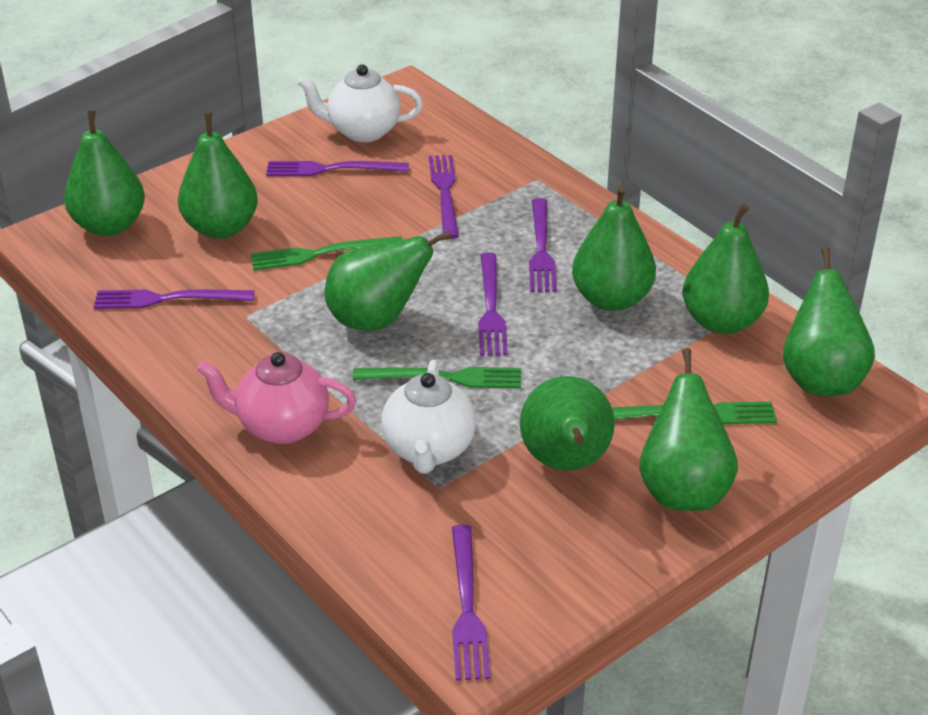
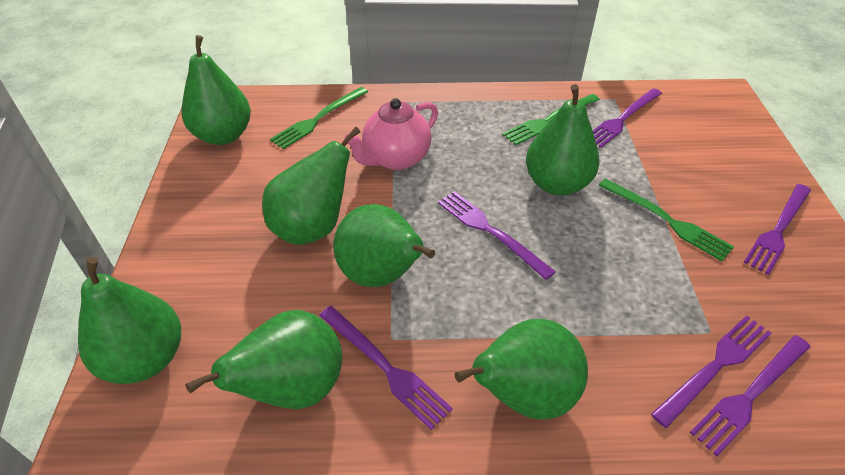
green pear: [64,110,145,236] [178,113,258,239] [324,231,452,330] [520,376,615,471] [572,185,656,311] [639,348,738,511] [683,204,769,334] [783,247,875,396] = 8 -> [78,257,181,384] [182,35,251,145] [185,310,342,409] [262,127,360,245] [333,204,435,287] [454,319,588,420] [526,84,600,196] = 7
white teapot: [297,65,423,142] [381,360,476,474] = 2 -> none = 0

